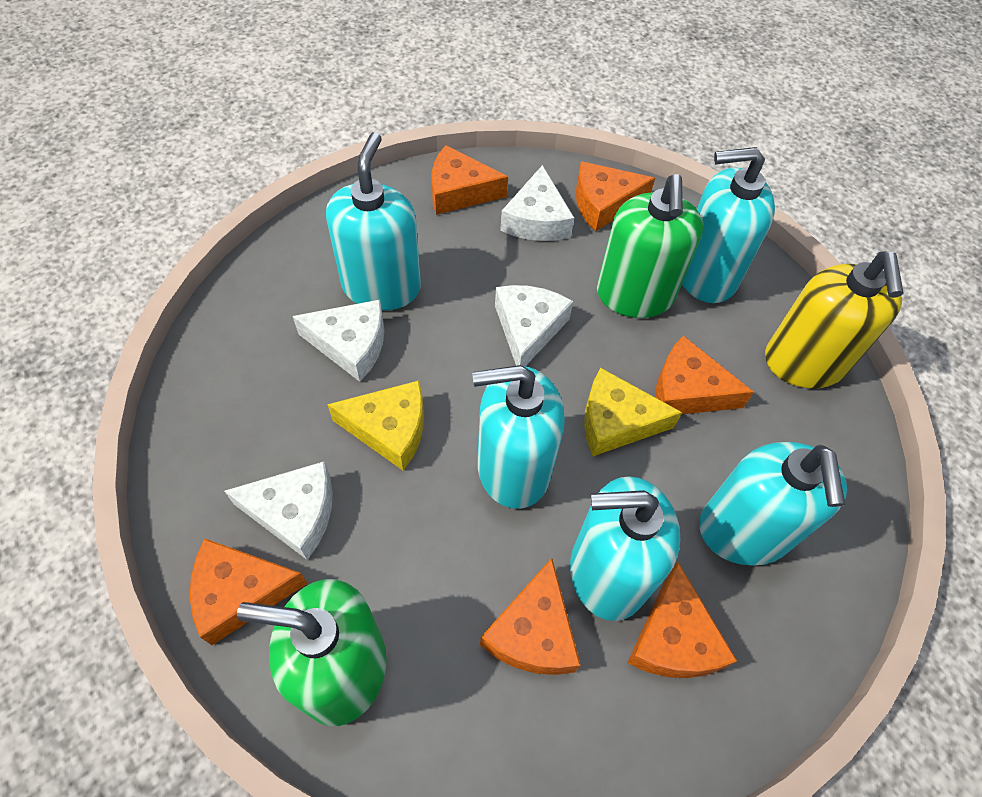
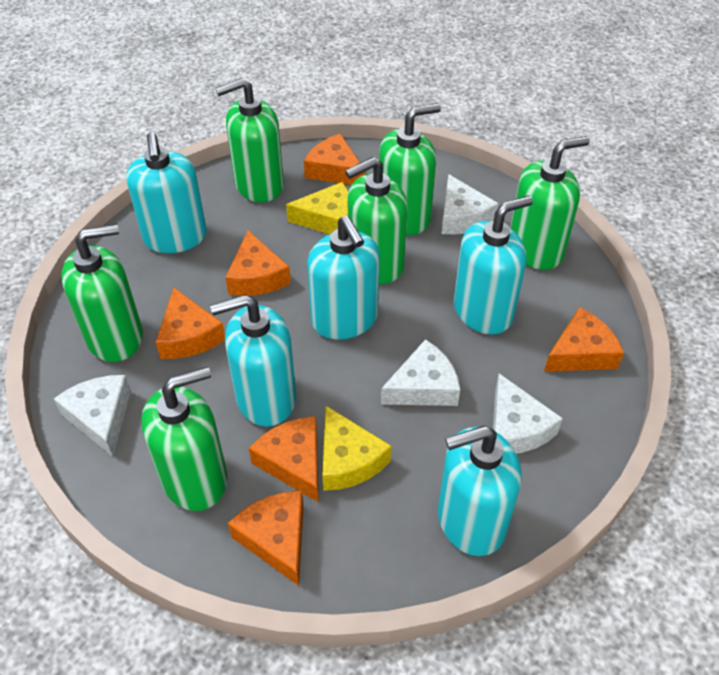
green soap dispenser: [237,579,386,726] [597,174,703,318] = 2 -> [61,224,143,362] [141,367,228,511] [215,78,284,202] [345,157,408,284] [379,103,441,235] [510,136,590,270] = 6
yellow soap dispenser: [765,251,904,389] = 1 -> none = 0

